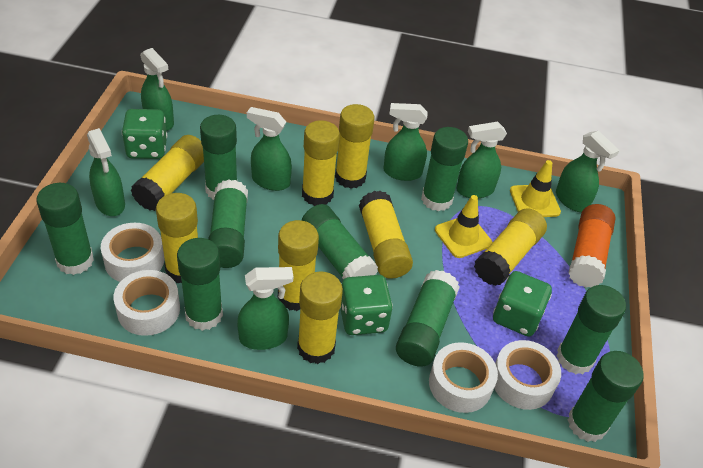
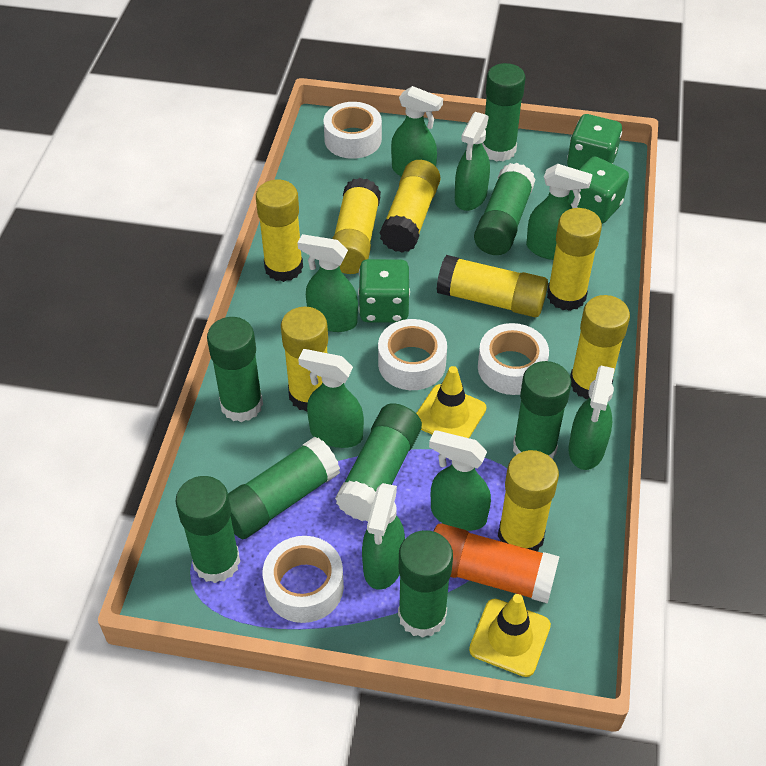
green glue stick: [37,183,94,275] [177,238,223,331] [200,115,237,200] [208,179,248,268] [301,204,378,280] [396,270,460,367] [421,127,468,211] [556,285,626,374] [568,351,644,442] = 9 -> [176,476,240,583] [207,317,263,422] [228,437,340,539] [335,403,422,521] [398,530,453,638] [474,163,536,255] [482,63,525,162] [513,361,571,459] = 8
green spray bottle: [87,128,125,216] [140,48,174,131] [237,267,293,350] [247,107,292,191] [383,103,428,181] [456,121,507,198] [556,131,620,212] = 7 -> [298,234,358,332] [298,349,364,448] [362,483,405,590] [391,86,443,177] [429,430,491,531] [455,112,490,211] [526,164,593,260] [568,366,615,470] = 8

